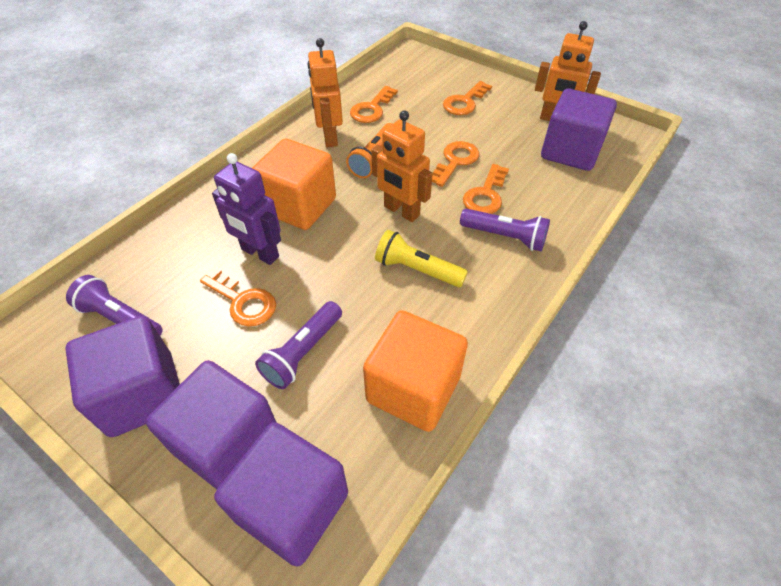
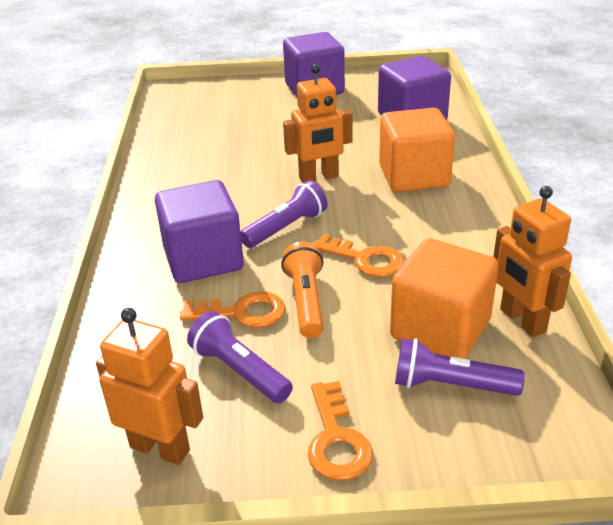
orange key: [200,268,276,327] [350,86,398,123] [432,141,479,187] [443,81,492,115] [463,164,509,214] = 5 -> [180,291,285,328] [308,381,373,481] [313,234,404,277] = 3
purple cube: [65,316,180,437] [146,360,277,489] [214,422,348,567] [541,88,617,171] = 4 -> [155,180,244,283] [283,32,345,97] [378,56,451,120] = 3
purple robot: [212,153,281,265] = 1 -> none = 0
yellow flashlight: [375,230,468,287] = 1 -> none = 0

